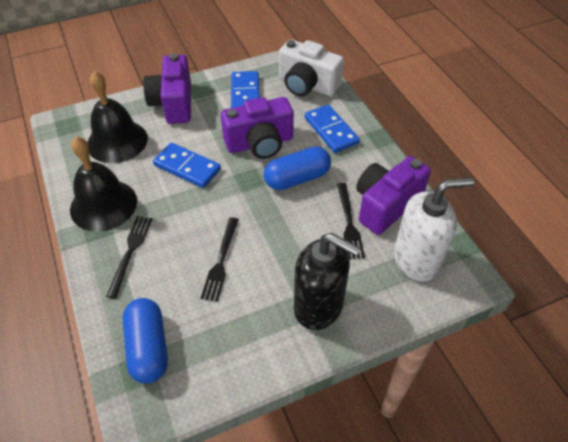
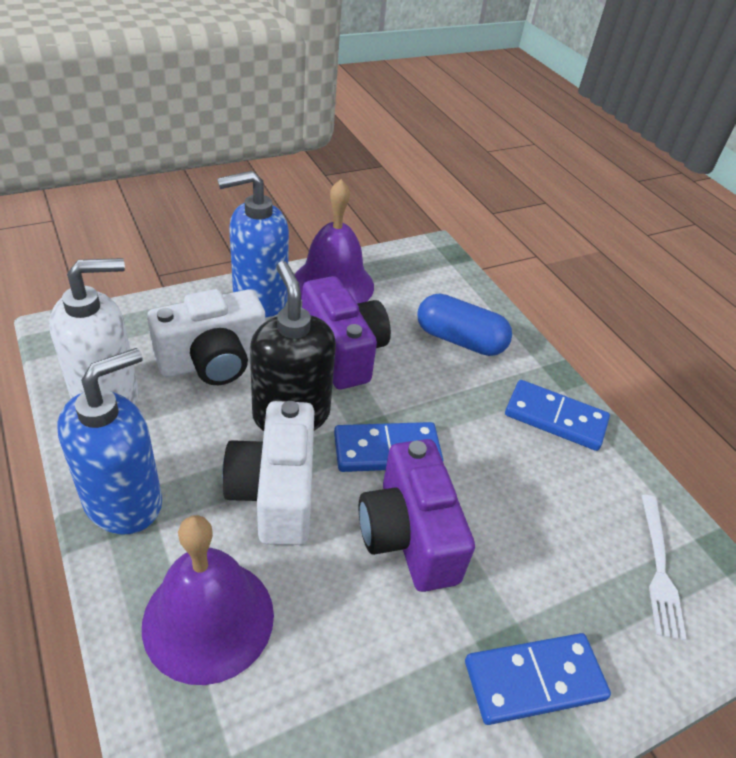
black bell: [70,136,137,232] [87,71,148,163] = 2 -> none = 0
black fork: [106,216,152,299] [201,217,239,302] [337,183,365,259] = 3 -> none = 0
blue capsule: [123,298,168,383] [264,146,331,190] = 2 -> [417,293,512,356] = 1
blue soap dispenser: none = 0 -> [57,348,162,535] [217,171,289,318] = 2
purple bell: none = 0 -> [142,515,274,685] [295,179,374,304] = 2
purple camera: [143,53,191,124] [221,97,294,159] [356,156,431,235] = 3 -> [302,276,391,389] [359,439,475,592] = 2
white camera: [279,39,344,96] = 1 -> [147,289,265,385] [222,401,314,545] = 2
white fork: none = 0 -> [641,495,686,641] = 1

